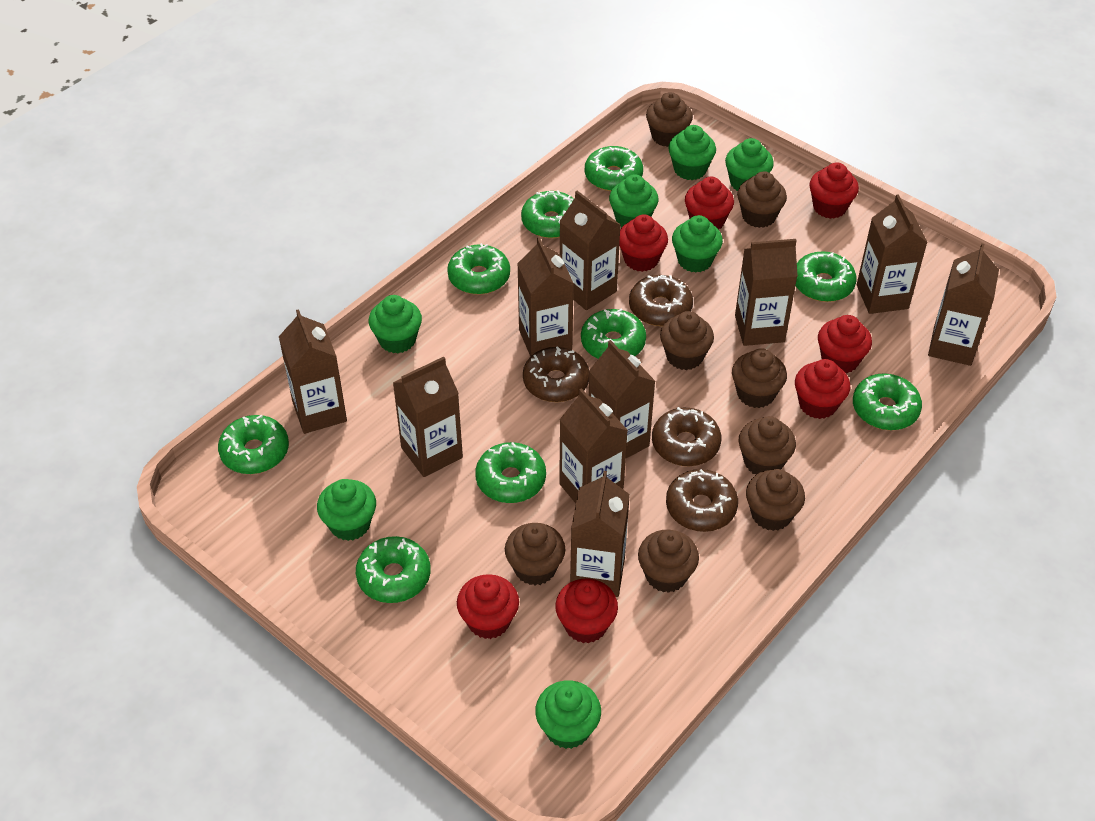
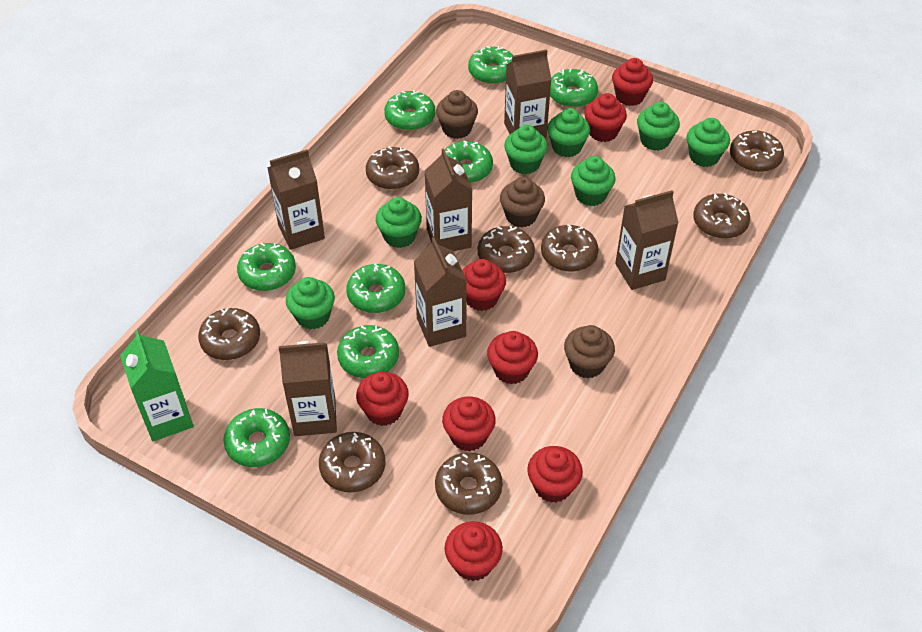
brown carton: [279,309,347,434] [393,357,463,477] [517,237,574,357] [559,191,620,310] [559,388,628,503] [570,471,630,597] [589,340,656,458] [735,239,798,346] [857,194,928,314] [928,244,999,366] = 10 -> [267,149,325,250] [279,341,337,436] [414,238,467,347] [425,149,472,251] [504,49,552,139] [615,190,679,290] = 6
brown cupcake: [505,523,565,585] [638,530,699,593] [646,92,693,147] [660,311,714,370] [732,348,787,408] [737,171,787,228] [738,416,796,475] [746,469,805,531] = 8 -> [436,90,478,139] [500,177,545,227] [564,325,615,378] = 3
brown donut: [523,346,589,402] [629,275,693,326] [652,407,721,466] [666,469,738,532] = 4 -> [198,308,260,360] [319,432,386,492] [366,146,419,190] [435,452,503,515] [478,226,535,273] [541,224,598,272] [693,193,750,239] [730,130,784,172] = 8
green carton: none = 0 -> [120,330,194,441] = 1
green donut: [218,415,289,474] [356,536,431,603] [447,243,510,295] [475,442,546,503] [521,190,574,238] [581,309,646,359] [585,146,643,191] [796,251,857,302] [853,373,922,430] = 9 -> [223,408,290,467] [237,243,296,291] [337,325,399,378] [346,264,405,313] [384,90,436,131] [445,140,493,183] [468,46,514,84] [550,69,598,108] = 8
red cupcake: [457,574,519,639] [555,579,618,643] [619,214,668,272] [685,177,734,230] [795,359,850,419] [809,162,859,219] [818,315,872,374] = 7 -> [356,372,409,426] [442,397,496,451] [445,521,503,581] [462,259,506,311] [487,331,538,384] [527,446,583,503] [584,93,627,142] [612,58,653,106] = 8

